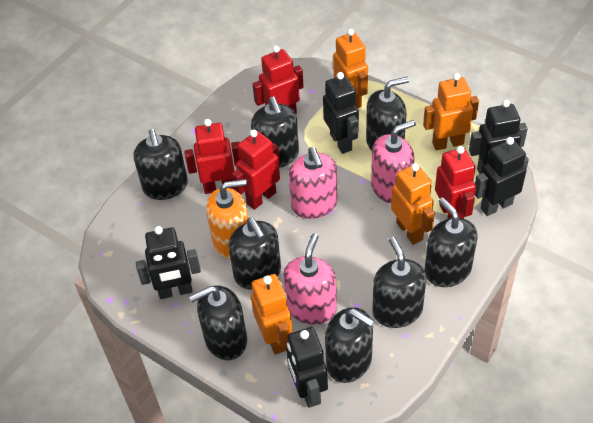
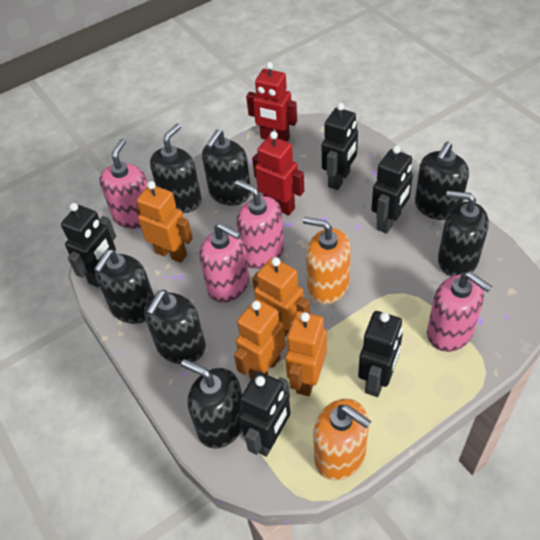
black soap dispenser: [134,129,188,200] [189,285,247,360] [228,218,281,290] [251,97,299,168] [325,307,375,383] [366,77,409,151] [372,237,426,328] [425,197,477,287] = 8 -> [94,249,154,324] [144,290,206,364] [150,124,202,213] [181,359,243,449] [202,130,251,206] [415,142,469,220] [438,190,489,277] = 7
orange soap dispenser: [206,179,248,260] = 1 -> [303,217,351,304] [313,399,371,481] = 2
pink soap dispenser: [283,234,337,325] [289,147,337,219] [371,120,416,204] = 3 -> [99,138,148,229] [199,223,250,303] [235,180,284,269] [427,271,492,352] = 4
red robot: [184,119,240,194] [232,130,280,210] [252,45,304,114] [435,146,476,219] = 4 -> [246,62,297,142] [252,131,304,215] = 2

